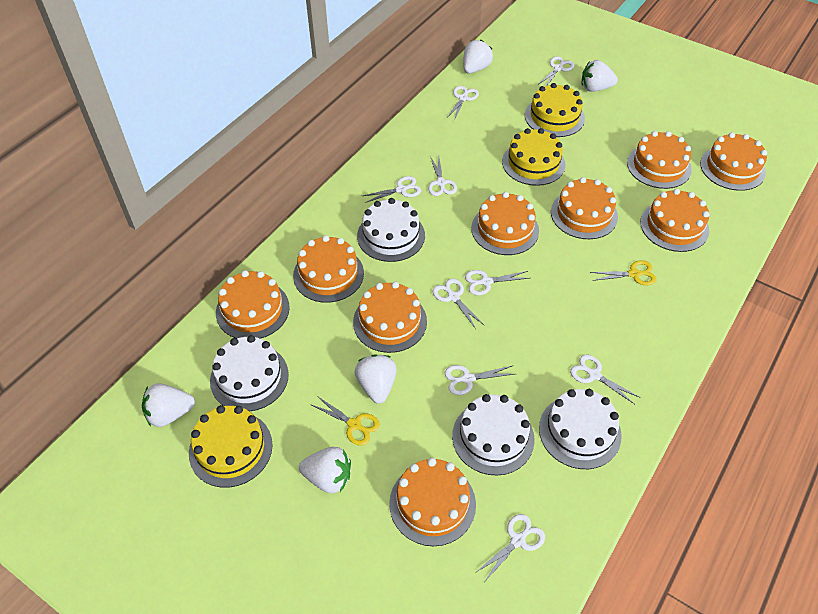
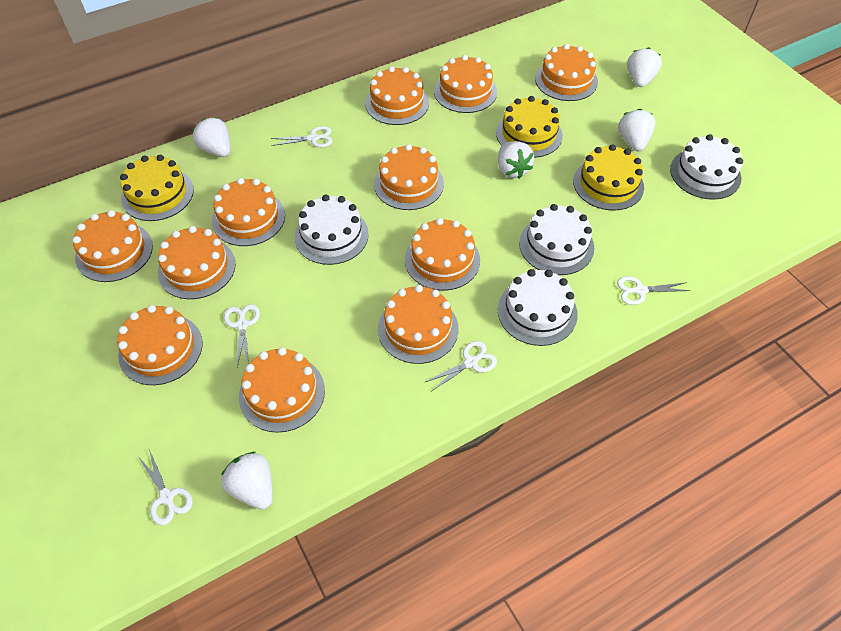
orange cake: [216,270,290,339] [293,235,364,303] [353,282,427,353] [389,458,476,546] [471,192,539,255] [551,177,618,239] [627,131,692,189] [640,189,710,252] [700,132,767,191] = 9 -> [72,210,153,282] [117,305,202,385] [158,226,236,299] [212,178,285,246] [239,347,325,433] [365,66,429,125] [374,144,444,210] [378,285,459,364] [405,218,480,291] [434,55,497,113] [535,44,598,101] = 11
white scissors: [363,176,421,203] [428,156,457,196] [432,278,484,329] [444,365,514,395] [446,86,479,121] [465,270,529,295] [475,514,545,581] [539,56,574,86] [570,355,640,404] = 9 -> [139,449,193,525] [224,304,260,367] [271,126,333,147] [424,341,497,391] [617,276,690,305] = 5
yellow scissors: [312,396,380,446] [590,260,657,285] = 2 -> none = 0

